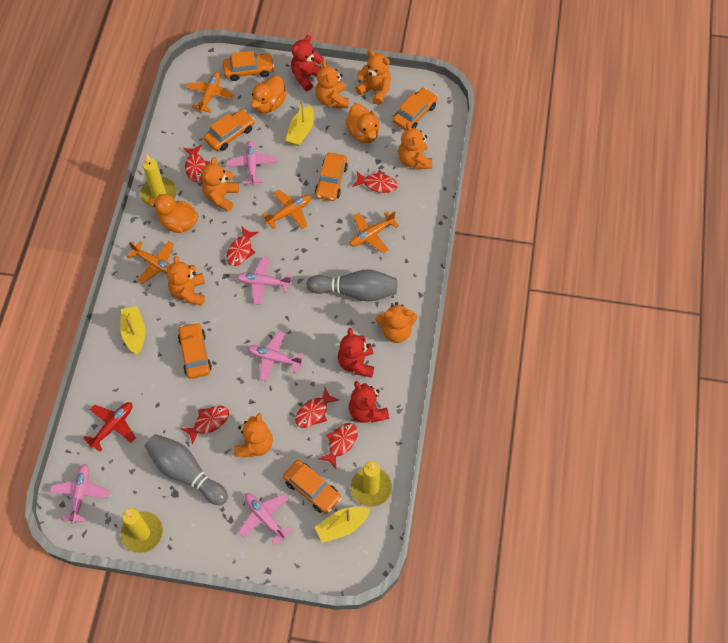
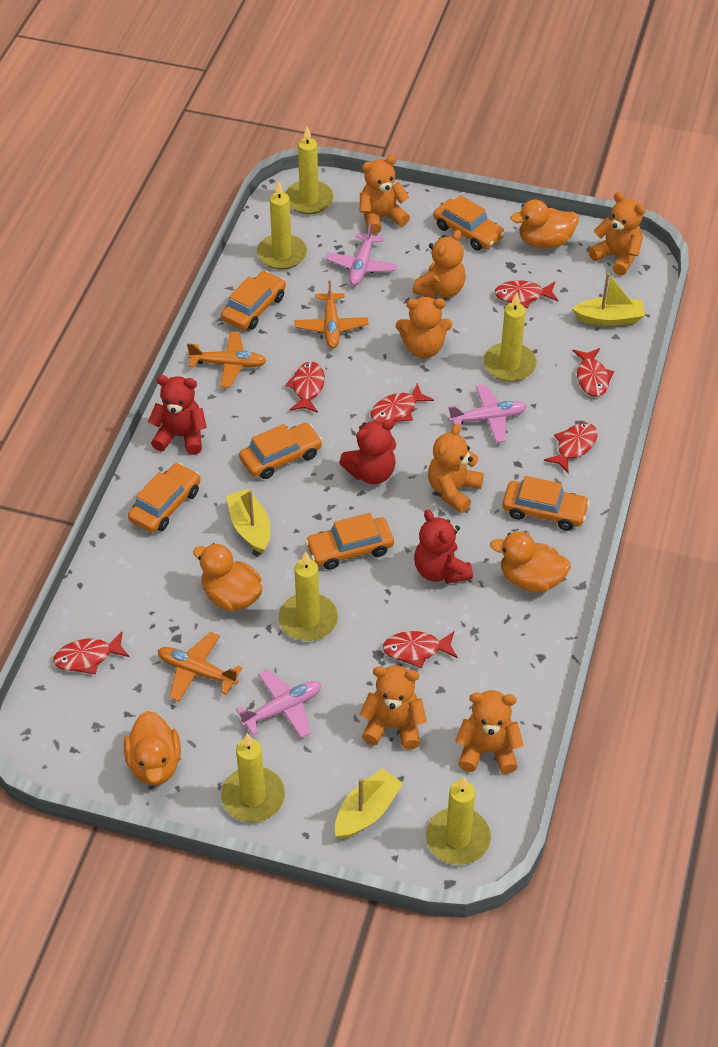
grey bowling pin: [145,434,228,506] [306,269,397,301] = 2 -> none = 0
orange duck: [148,194,198,233] [251,75,287,113] [345,104,379,143] = 3 -> [124,711,181,786] [193,543,262,611] [490,531,571,592] [510,199,579,249] = 4
orange plane: [127,241,174,284] [186,72,234,113] [262,189,311,229] [350,211,399,253] = 4 -> [158,632,242,701] [187,332,266,388] [294,281,369,348] = 3
pink plane: [50,464,109,524] [226,141,277,186] [236,257,292,305] [238,493,292,545] [247,331,303,382] = 5 -> [236,669,321,738] [326,222,398,286] [448,384,527,443] = 3
red fish: [181,406,229,445] [183,145,210,182] [226,226,259,266] [295,388,339,428] [319,423,358,469] [352,170,398,193] = 6 -> [53,632,130,674] [285,362,325,413] [370,383,434,423] [383,631,458,668] [494,280,558,308] [544,422,597,473] [573,348,614,397] = 7
red plane: [83,402,136,452] = 1 -> none = 0
yellow candle: [121,508,163,553] [140,155,177,207] [351,461,392,507] = 3 -> [221,733,285,822] [257,181,307,269] [279,551,338,641] [286,126,333,214] [426,776,491,865] [484,292,537,382] = 6

